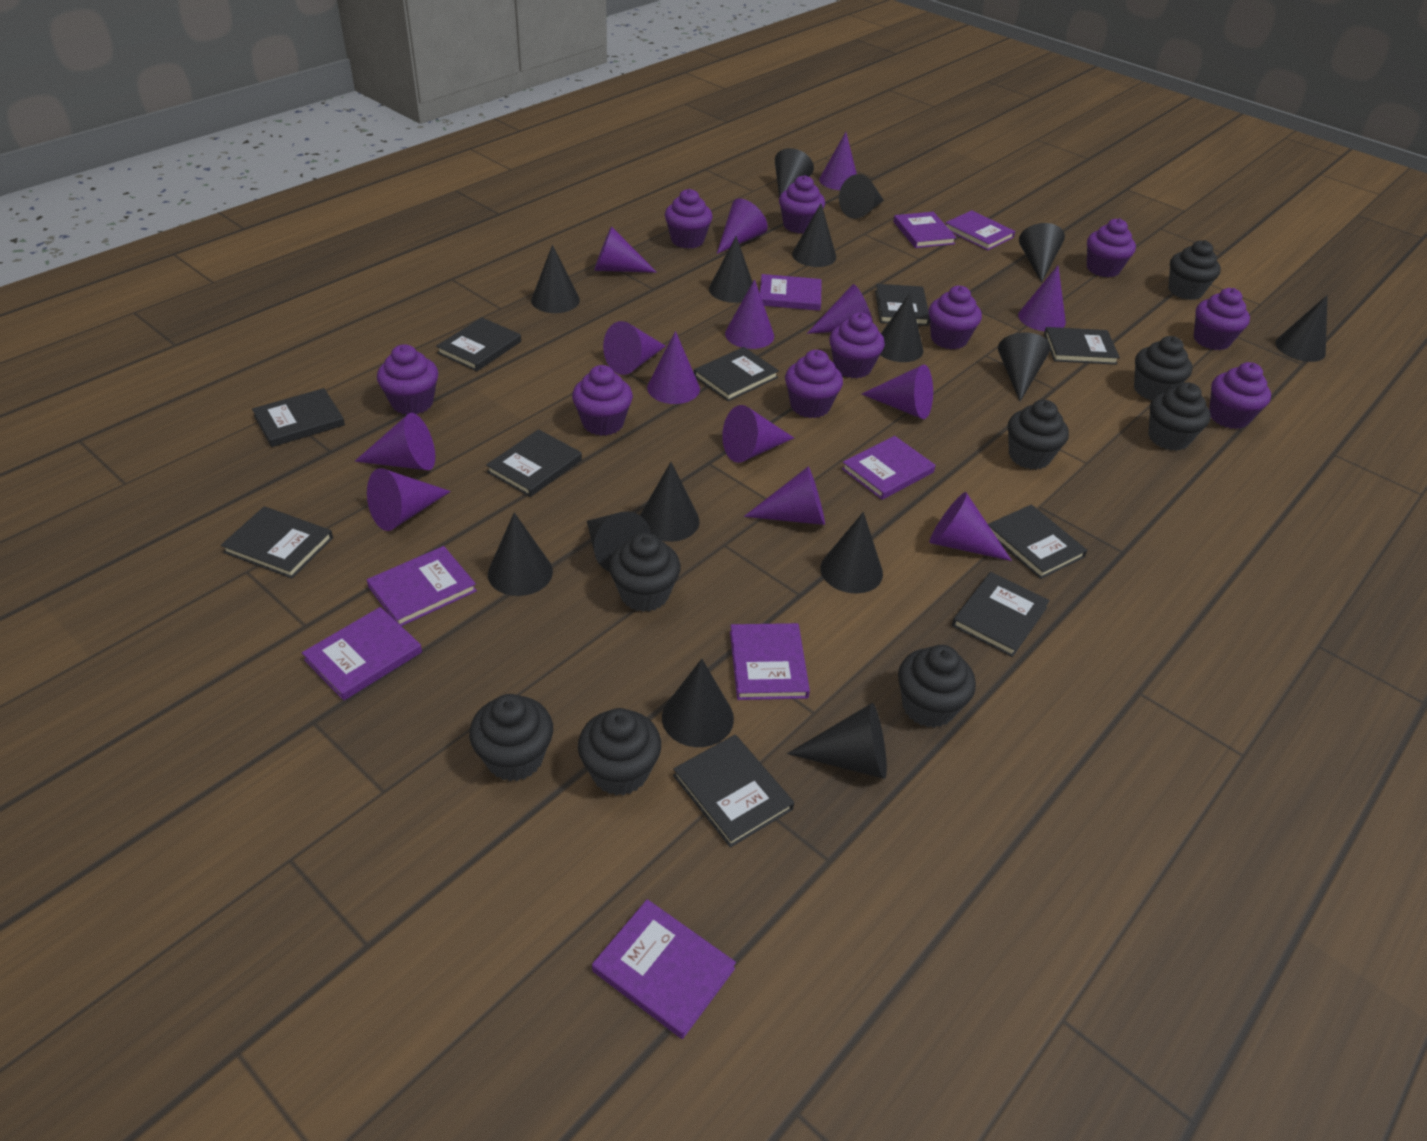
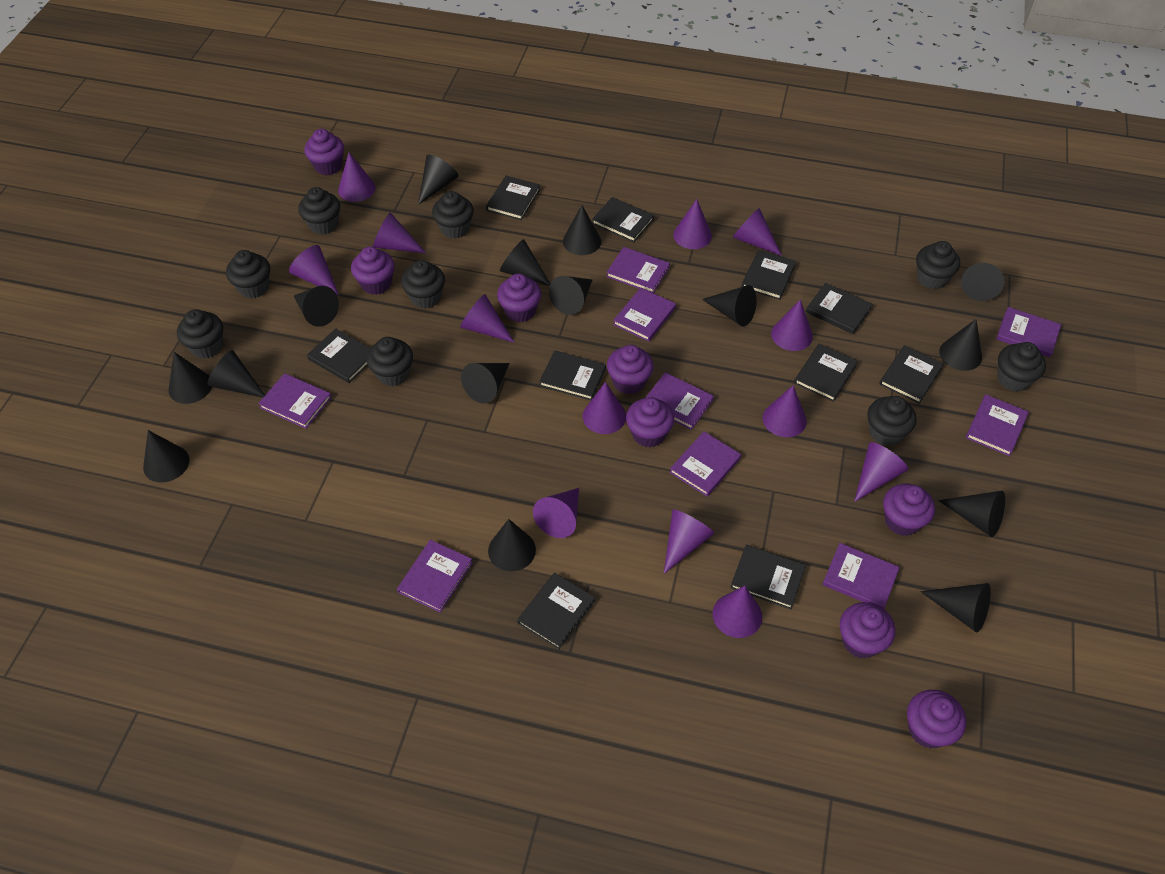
black cupcake: [469,694,553,781] [578,708,661,796] [609,533,681,612] [898,645,976,728] [1008,400,1069,470] [1134,336,1192,400] [1148,382,1211,451] [1168,240,1221,300] = 8 -> [177,309,223,359] [226,250,270,299] [298,187,340,235] [367,337,413,386] [401,260,445,309] [432,191,474,239] [867,396,917,446] [916,241,960,289] [997,342,1046,392] = 9
purple book: [302,607,422,701] [367,546,477,626] [592,899,736,1039] [730,623,810,700] [760,274,821,311] [842,436,935,500] [893,212,956,248] [945,210,1015,251] = 8 -> [258,373,332,429] [397,540,473,613] [606,247,670,293] [613,288,676,342] [646,372,714,430] [670,431,741,496] [822,543,900,609] [966,395,1029,456] [996,307,1061,357] = 9
purple cone: [355,413,435,470] [367,468,451,531] [594,226,657,273] [603,321,666,375] [647,331,700,404] [717,198,768,254] [722,405,794,463] [725,279,774,349] [744,466,825,525] [807,284,873,334] [819,132,857,190] [862,365,933,419] [930,492,1012,561] [1018,265,1066,331] = 14 -> [289,245,339,295] [338,152,376,202] [373,212,426,253] [460,294,515,343] [533,488,579,538] [583,382,626,434] [664,509,715,574] [673,199,712,249] [713,586,762,638] [733,208,782,256] [763,385,807,437] [771,299,813,351] [854,442,908,502] = 13
purple cupcake: [377,344,438,415] [572,365,633,436] [665,189,713,249] [779,175,825,234] [785,350,843,418] [829,312,885,378] [929,286,982,349] [1087,218,1136,277] [1194,288,1250,350] [1209,362,1271,429] = 10 -> [304,129,344,175] [351,246,395,295] [497,274,541,322] [607,345,653,395] [626,397,674,448] [840,602,895,659] [883,484,935,536] [907,690,966,749] = 8

